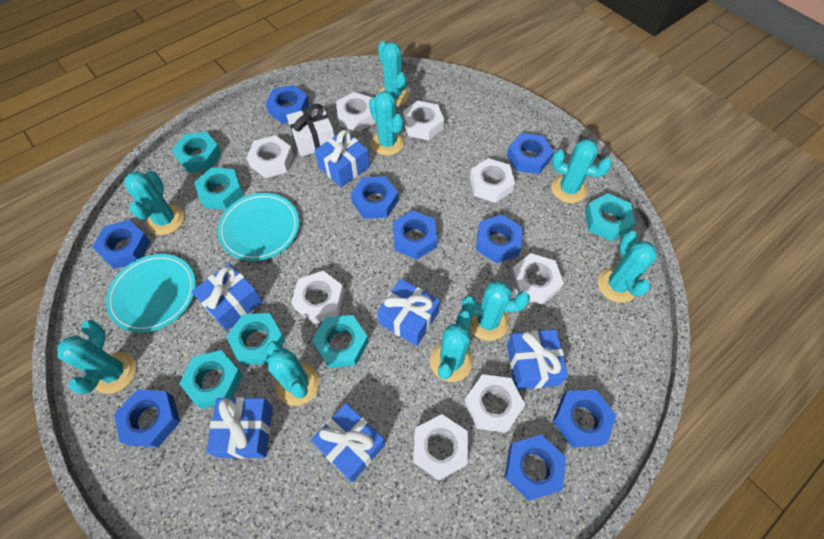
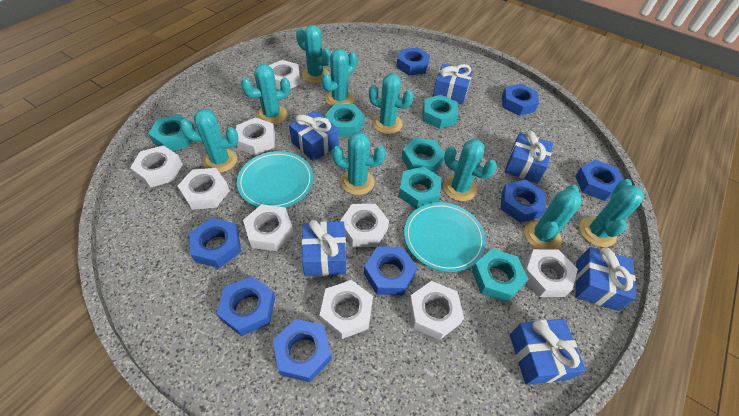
blue nut: [92,220,151,269] [114,389,180,447] [266,85,309,124] [351,176,398,219] [393,210,438,259] [476,214,523,263] [505,435,566,501] [507,133,554,174] [553,390,617,447] = 9 -> [189,218,241,268] [216,276,275,336] [273,319,332,382] [364,246,417,295] [396,47,430,75] [500,180,546,223] [502,84,539,116] [575,160,623,201] = 8
white gift: [287,104,335,157] = 1 -> none = 0
white nut: [246,135,294,178] [291,271,344,324] [336,92,376,132] [403,101,444,140] [413,414,468,480] [464,374,525,433] [470,158,515,203] [510,253,564,305] = 8 -> [130,145,183,188] [178,168,230,210] [236,117,275,156] [243,204,294,251] [268,60,301,90] [320,280,373,339] [340,204,389,247] [409,281,464,340] [524,249,578,297] = 9

